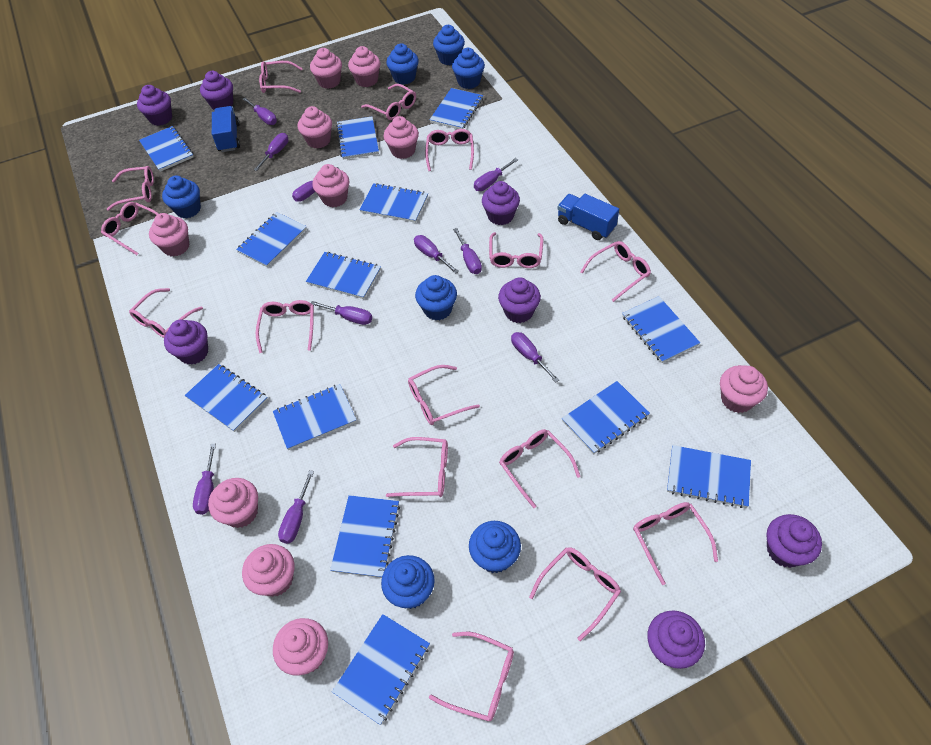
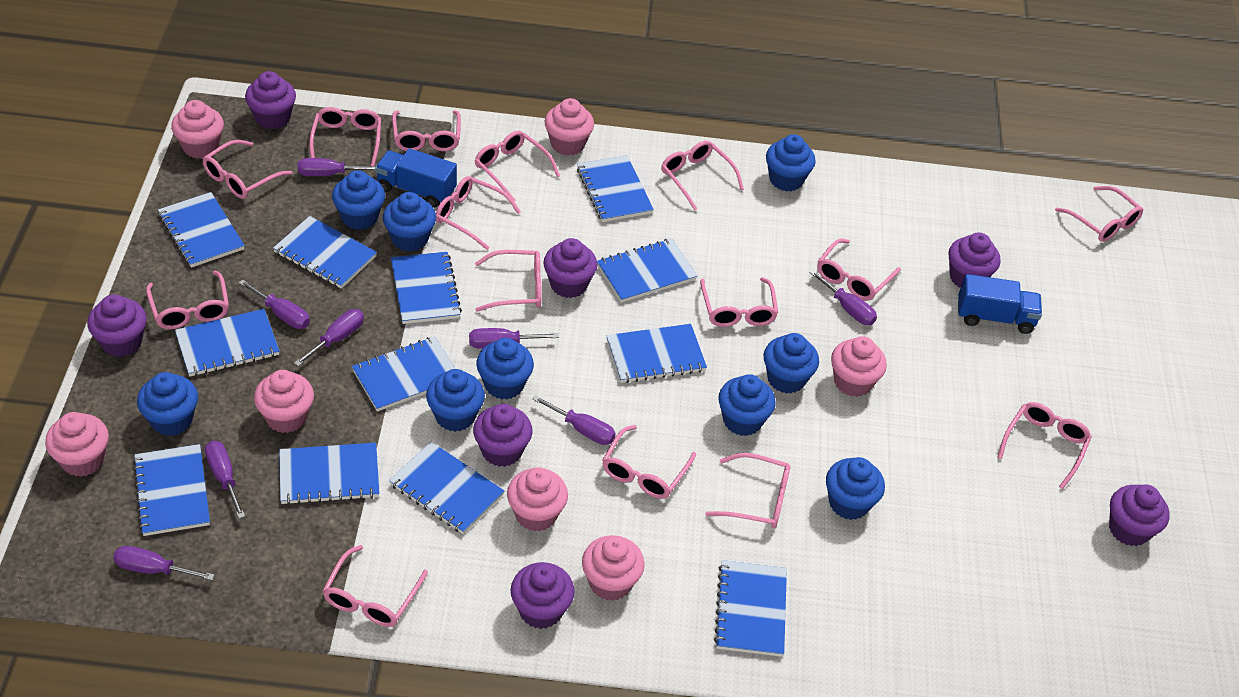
blue cupcake: [162,175,201,218] [381,555,435,609] [386,43,419,85] [415,275,457,320] [433,25,465,65] [452,48,485,89] [469,521,521,573] = 7 -> [137,372,198,436] [332,170,385,230] [383,192,436,252] [426,369,485,432] [476,338,534,400] [718,374,776,436] [764,333,819,394] [766,134,816,191] [826,457,885,520] = 9
blue notebook: [139,126,193,172] [185,364,268,432] [236,212,307,268] [273,384,356,450] [306,252,381,299] [330,495,400,578] [332,614,430,725] [336,116,379,160] [359,183,428,223] [429,88,483,129] [562,381,650,454] [622,296,700,363] [667,445,751,508] = 13 -> [133,444,210,536] [158,192,245,268] [175,309,280,377] [273,216,377,289] [279,443,380,505] [352,336,455,412] [389,442,504,534] [391,252,462,324] [577,155,654,222] [597,239,697,303] [606,324,707,383] [714,560,787,657] = 12
pink cupcake: [149,213,189,257] [208,478,258,528] [242,544,294,597] [273,618,328,676] [298,106,332,148] [310,48,342,89] [313,164,349,207] [348,46,381,87] [383,116,419,159] [720,365,768,413] = 10 -> [45,412,109,477] [171,100,224,159] [254,370,314,433] [507,467,568,532] [544,98,594,156] [582,535,645,601] [831,336,887,397] = 7
purple screwdriver: [193,444,216,515] [243,98,277,125] [254,133,288,171] [278,470,314,544] [292,167,340,202] [311,301,372,325] [414,235,459,274] [453,228,482,274] [474,158,518,191] [511,332,559,382] = 10 -> [113,546,215,580] [205,441,245,519] [239,279,310,329] [294,309,364,366] [297,158,376,176] [469,328,559,349] [532,395,616,445] [809,270,877,325] = 8

